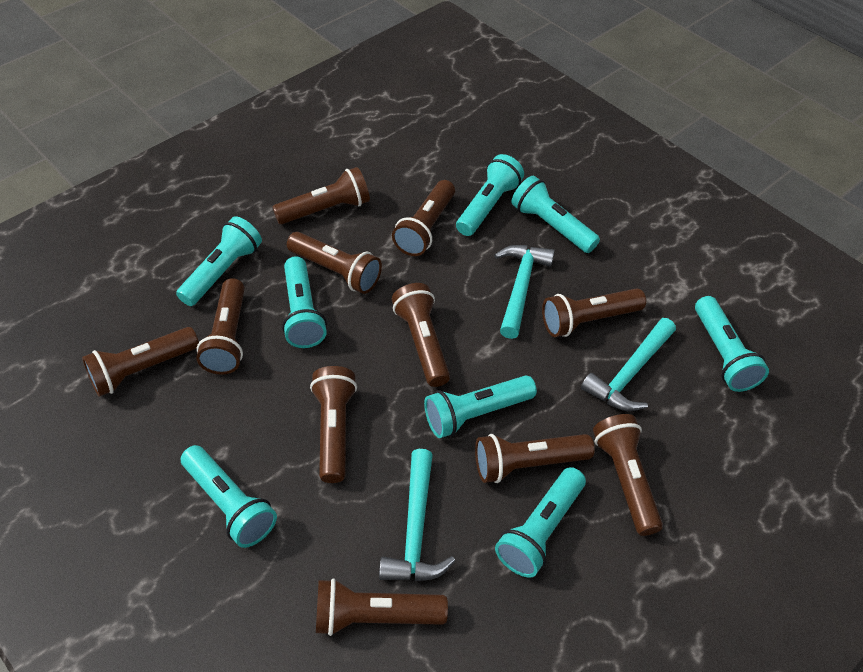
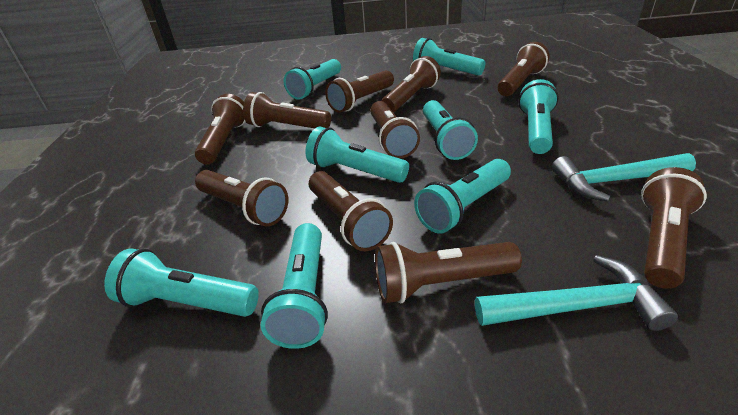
brown flashlight: [82,327,199,397] [196,278,245,375] [272,167,370,224] [287,232,382,294] [310,366,357,483] [316,578,448,636] [392,180,455,256] [392,283,450,387] [475,434,595,483] [542,288,646,337] [593,414,663,536] = 11 -> [195,94,245,164] [195,170,288,226] [243,92,331,128] [309,171,393,251] [325,70,394,113] [370,101,420,158] [375,242,522,304] [382,56,441,113] [498,42,549,96] [641,167,707,289] = 10
turquoise hammer: [379,449,455,581] [494,245,555,339] [581,318,676,411] = 3 -> [475,255,678,331] [552,153,696,202] = 2

